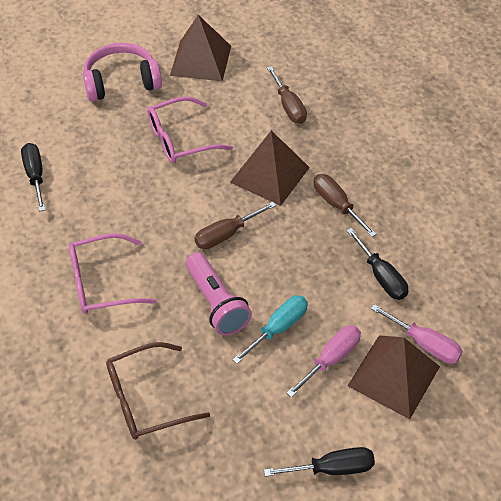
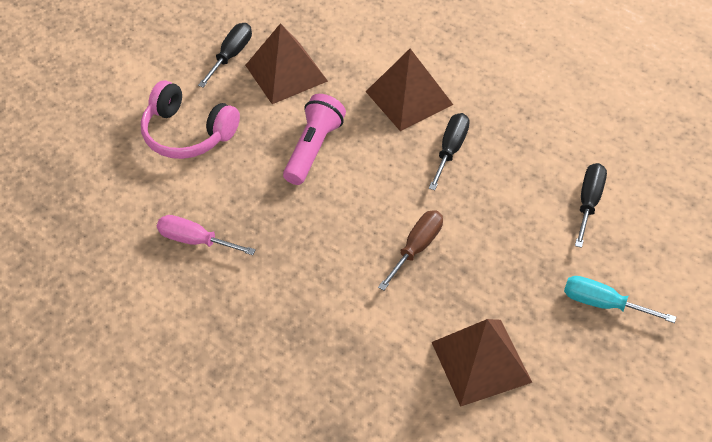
brown glasses: [106,342,210,440] = 1 -> none = 0
brown screwdriver: [195,202,276,249] [267,66,307,124] [313,174,377,237] = 3 -> [378,210,443,291] = 1
pink glasses: [69,233,157,314] [147,96,233,164] = 2 -> none = 0
pink screwdriver: [286,325,361,398] [371,304,463,364] = 2 -> [157,215,256,255] = 1

